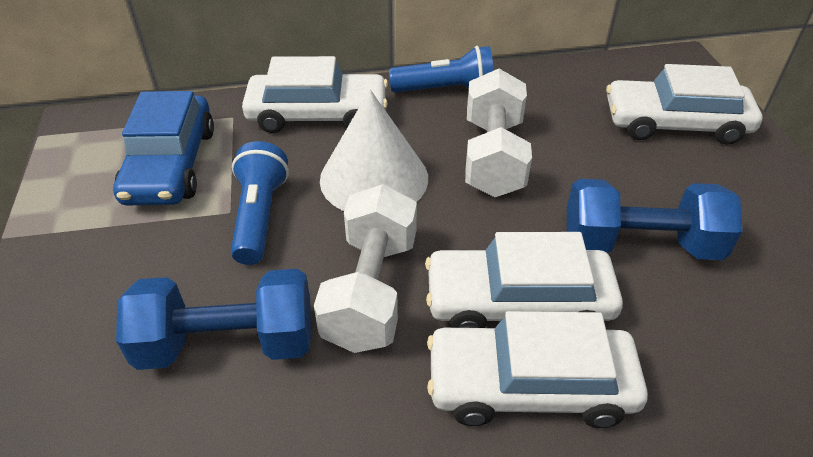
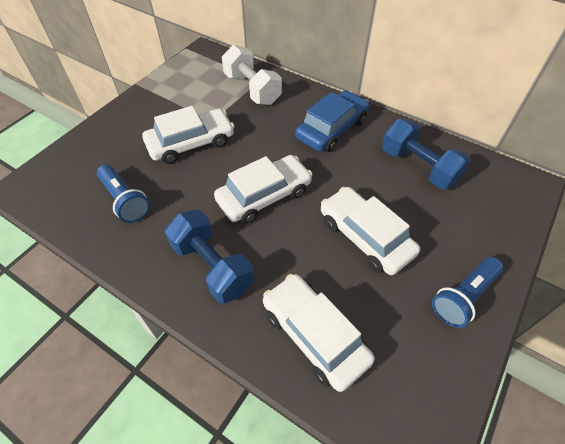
white cone: [320,89,428,211] = 1 -> none = 0
white dumbbell: [314,184,417,353] [465,69,532,197] = 2 -> [222,45,282,105] = 1

